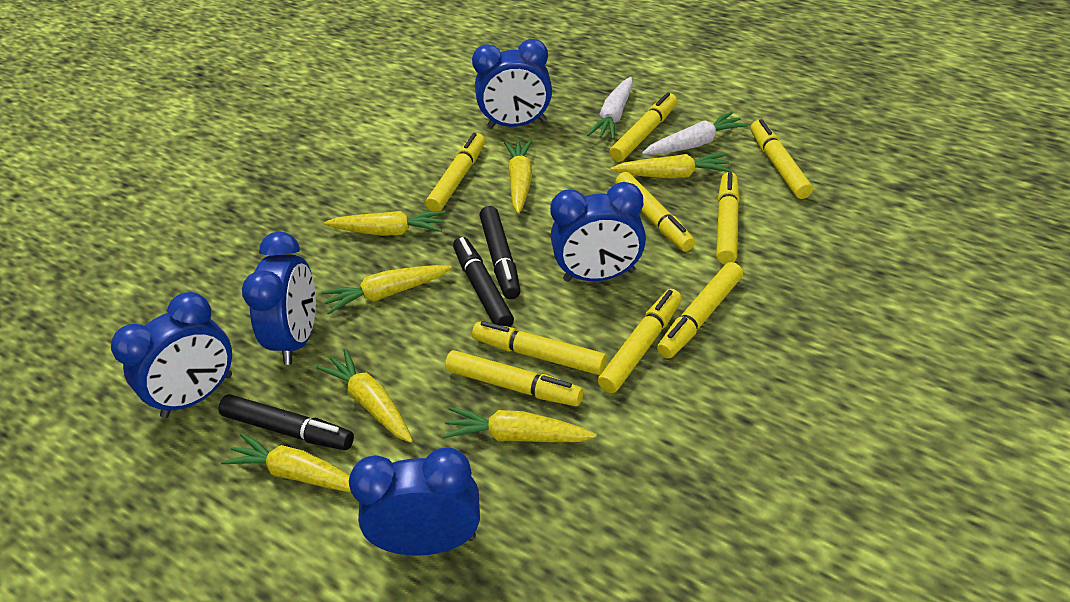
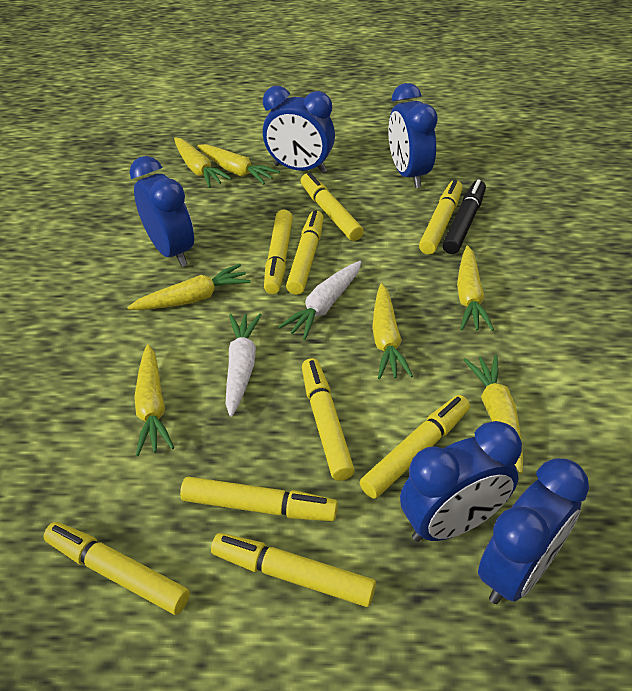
black marker: [218,394,354,450] [453,237,514,327] [480,206,520,299] = 3 -> [442,180,486,254] = 1

